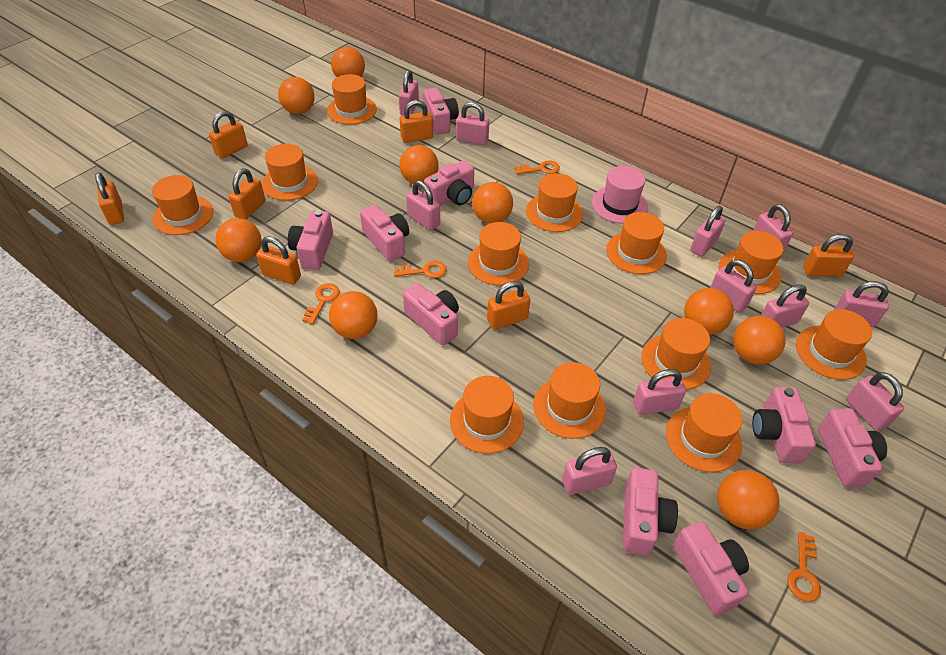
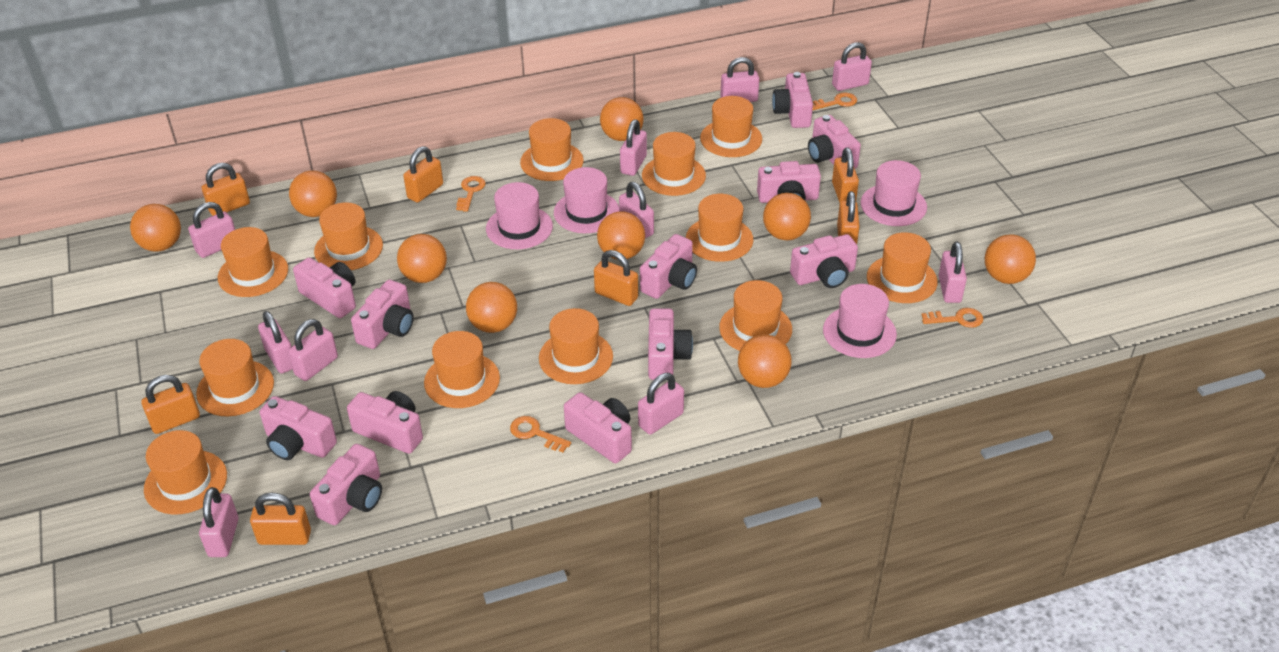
pink camera: [288,210,333,270] [360,205,409,261] [403,283,459,345] [423,88,459,135] [424,160,474,206] [623,467,678,555] [673,521,749,616] [752,387,816,463] [818,408,887,487] = 9 -> [260,396,337,460] [293,258,356,318] [310,444,382,525] [347,391,423,454] [351,280,414,349] [564,392,632,463] [640,234,697,299] [648,308,693,380] [757,161,821,203] [772,72,813,128] [790,234,858,288] [808,115,861,169] = 12
pink hat: [592,166,648,224] = 1 -> [486,182,553,249] [554,167,619,233] [823,284,897,358] [861,160,927,226] = 4
pink padlock: [399,70,419,115] [406,181,440,230] [456,102,489,145] [562,447,617,495] [633,369,686,415] [690,206,726,257] [710,260,757,312] [753,204,793,253] [761,284,809,328] [834,281,889,327] [846,372,904,431] = 11 -> [188,202,235,258] [199,487,239,557] [258,311,293,374] [288,319,338,381] [619,182,654,238] [620,119,647,176] [638,373,684,435] [720,57,759,102] [832,42,872,91] [939,242,967,303] = 10

